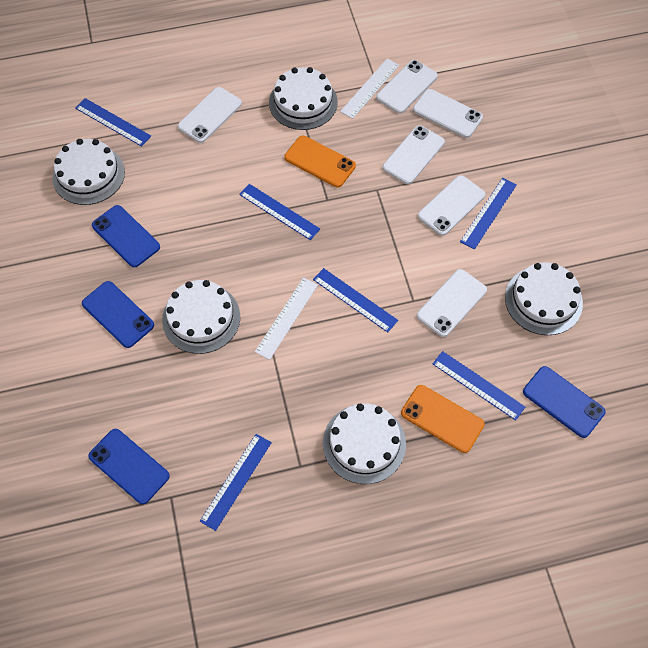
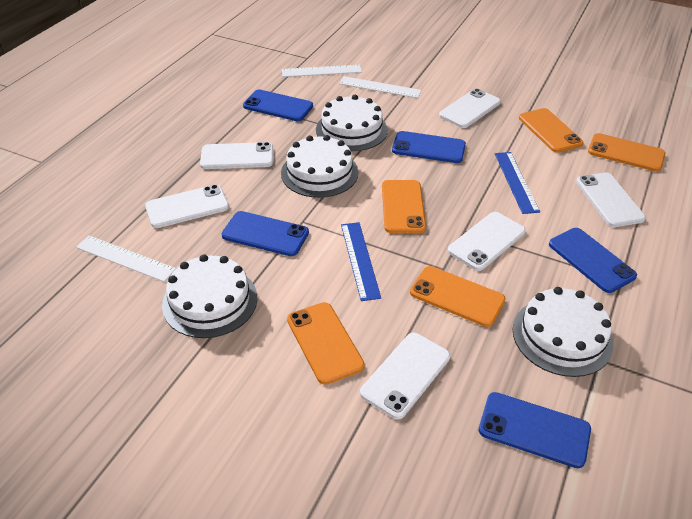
blue phone: [82,281,154,348] [88,429,170,504] [92,205,160,267] [523,366,606,438] = 4 -> [222,211,309,256] [243,90,313,121] [392,131,466,163] [479,392,591,468] [549,228,637,293] = 5
blue ruler: [75,98,151,147] [200,434,272,531] [239,184,320,240] [313,268,398,332] [433,351,525,420] [460,178,516,249] = 6 -> [341,222,381,301] [495,152,540,214] = 2
orange phone: [284,136,356,187] [401,385,485,453] = 2 -> [287,302,365,385] [382,180,426,233] [410,266,506,327] [519,108,584,153] [588,133,665,172] = 5
white cake: [52,139,125,205] [162,280,240,354] [269,67,338,130] [323,403,406,484] [505,262,583,335] = 5 -> [162,254,257,338] [281,135,359,198] [316,95,388,151] [513,287,613,377] = 4
white ruler: [255,278,318,360] [340,59,399,119] = 2 -> [76,235,176,282] [282,65,362,77] [339,76,422,98] = 3

